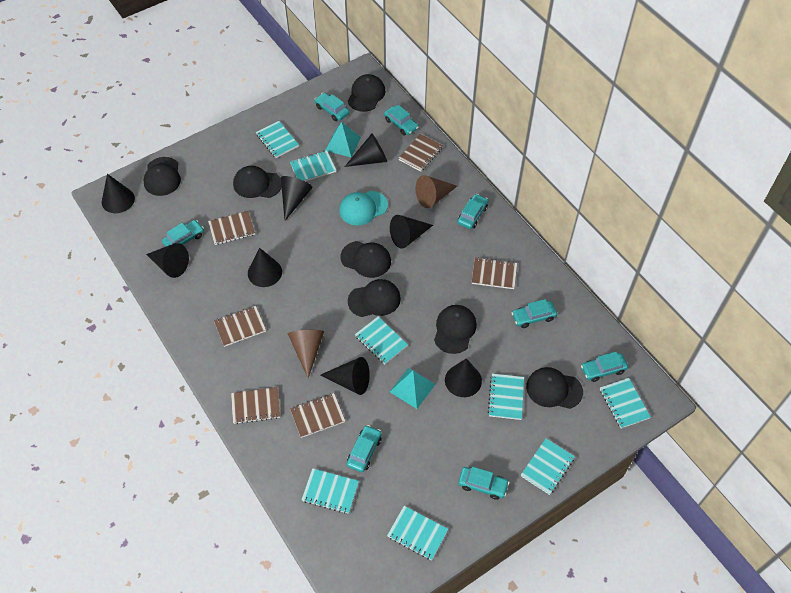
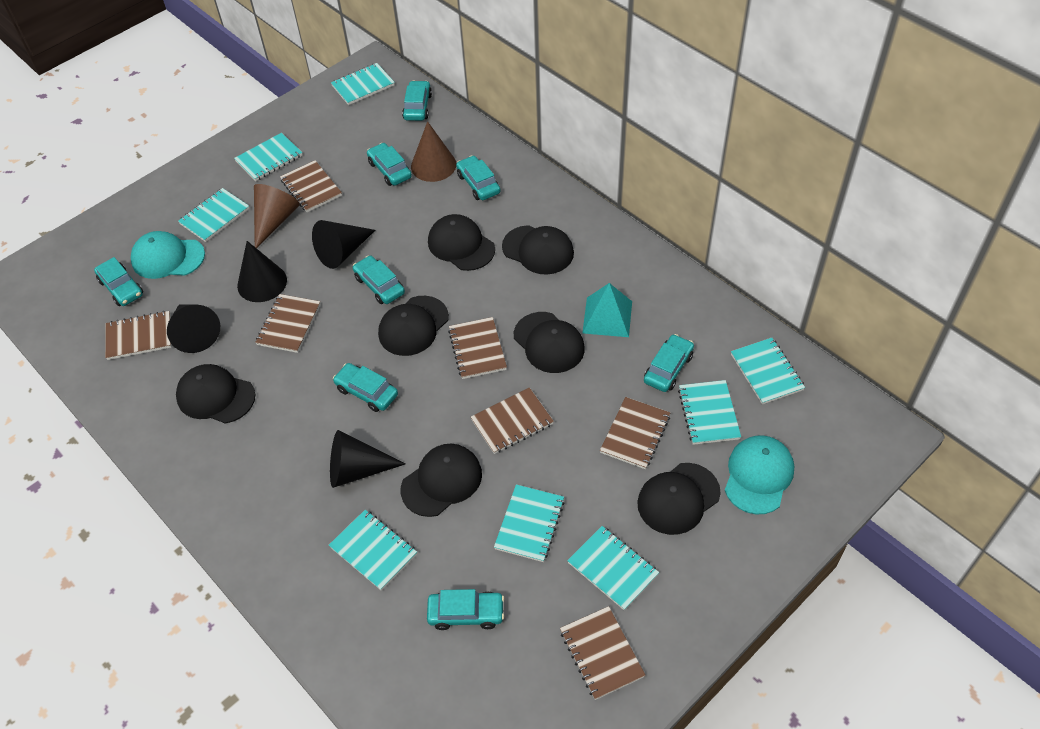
black cone: [102,174,135,213] [146,243,189,278] [248,248,282,287] [281,176,313,221] [320,357,370,395] [345,134,387,167] [390,215,433,249] [445,358,482,397] = 8 -> [167,304,220,353] [237,241,287,302] [312,220,375,269] [330,430,406,488] = 4
brown notebook: [208,211,255,245] [214,306,266,347] [231,387,280,424] [290,393,345,438] [398,134,443,172] [472,257,517,289] = 6 -> [105,311,172,360] [255,294,320,353] [280,160,342,212] [448,317,507,379] [471,388,554,454] [560,606,645,700] [600,397,670,469] = 7
turquoise cap: [339,191,388,226] = 1 -> [131,231,205,279] [725,435,794,515] = 2
turquoise pyramid: [325,122,361,158] [390,368,436,409] = 2 -> [582,283,632,337] = 1

